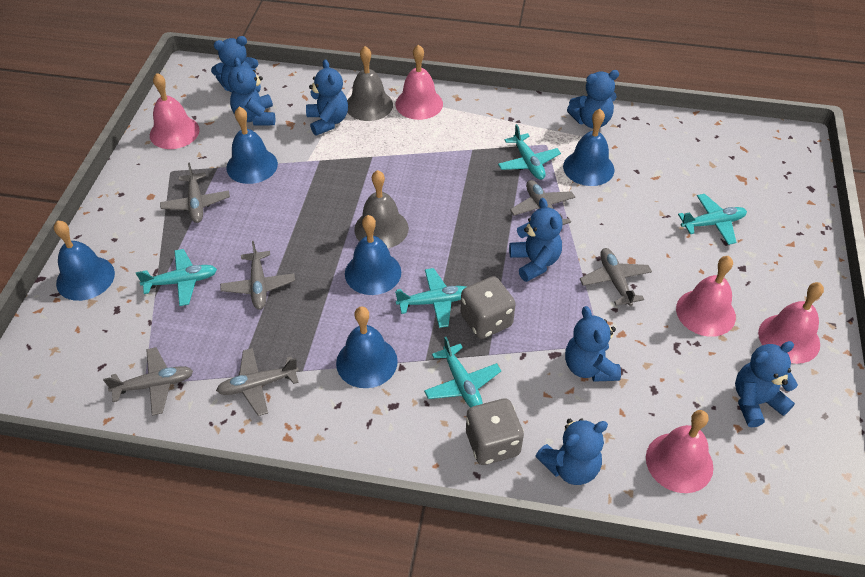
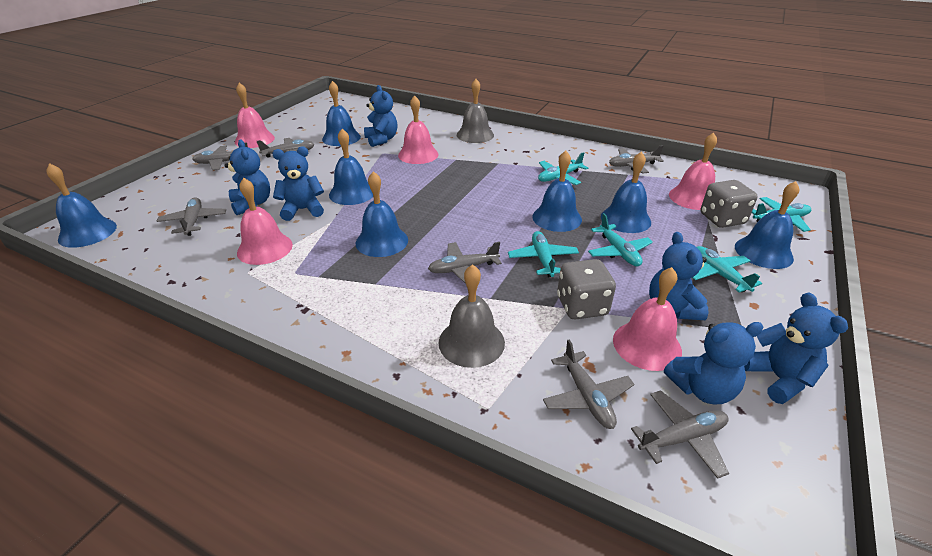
blue bell: [54,220,115,301] [226,107,278,184] [336,306,398,388] [345,215,401,295] [563,109,615,186] = 5 -> [46,163,117,248] [322,81,361,146] [329,129,373,205] [356,171,408,257] [532,151,582,232] [601,151,651,233] [735,181,799,269] = 7
blue teddy bear: [211,36,258,92] [228,57,275,125] [306,59,348,136] [509,198,562,282] [536,418,608,485] [565,306,621,382] [567,70,619,128] [735,341,798,427] = 8 -> [224,139,270,215] [272,146,324,221] [364,85,398,147] [649,232,708,320] [664,322,764,404] [744,292,848,404] = 6
grey plane: [103,347,193,416] [160,162,230,223] [216,348,299,416] [220,241,295,310] [510,180,575,225] [580,248,652,307] = 6 -> [157,197,226,236] [192,142,248,170] [257,138,314,158] [428,242,502,284] [543,340,634,429] [609,145,664,174] [631,390,729,479] = 7

